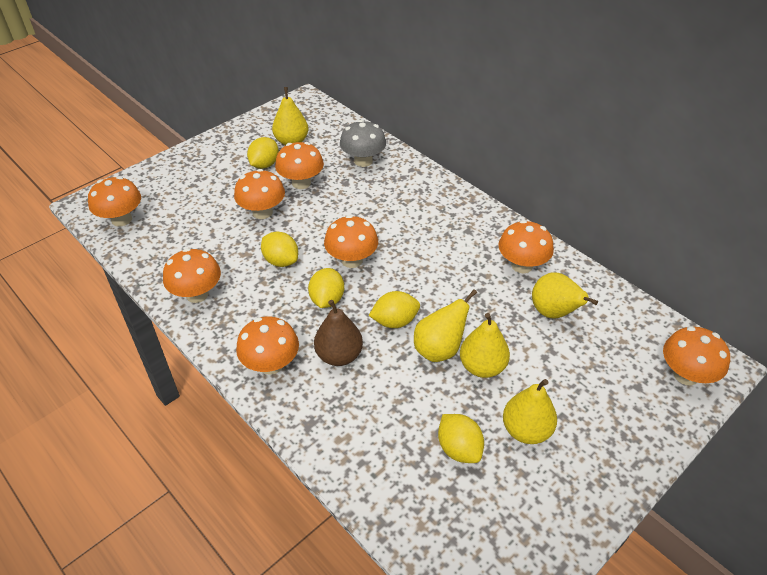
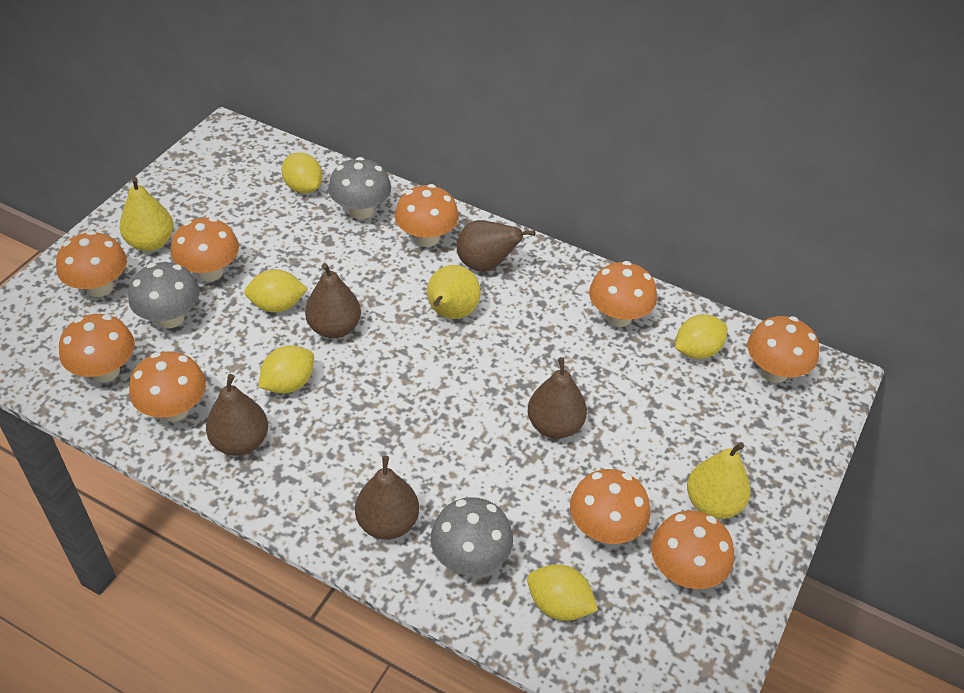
brown pear: [314,300,363,366] = 1 -> [206,374,268,456] [305,263,361,338] [355,456,419,540] [457,220,536,272] [527,357,587,439] = 5
grey mushroom: [340,120,386,167] = 1 -> [128,262,200,328] [328,157,391,219] [431,497,513,576] = 3
orange mushroom: [88,176,141,226] [163,248,221,303] [234,169,285,219] [236,317,299,375] [275,142,324,189] [324,215,378,268] [498,220,554,273] [663,326,730,385] = 8 -> [56,231,127,297] [59,314,135,382] [129,351,206,422] [171,217,239,282] [395,184,459,247] [570,469,650,544] [589,261,657,327] [651,511,734,589] [747,316,819,383] = 9
yellow pear: [272,87,308,146] [414,289,477,362] [460,313,510,378] [503,379,557,444] [532,272,598,318] = 5 -> [119,177,174,251] [427,265,481,319] [687,442,751,519] = 3

